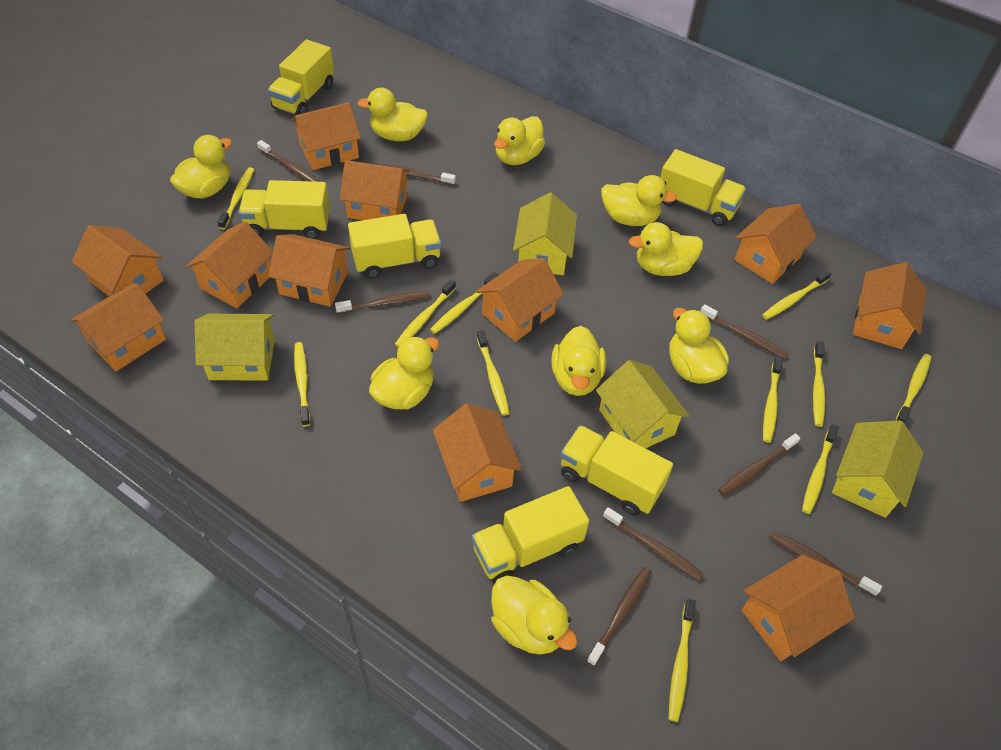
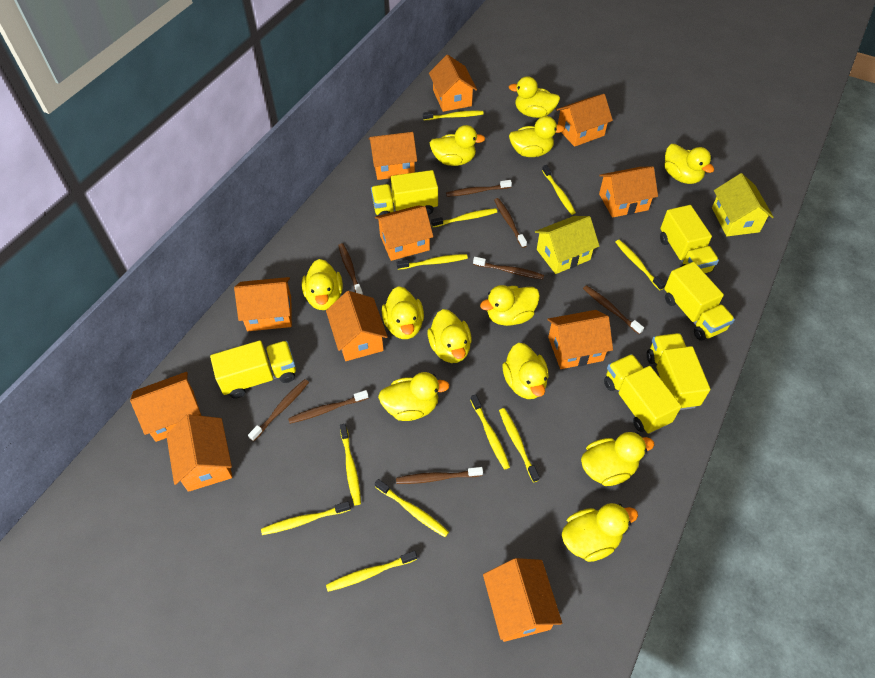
yellow duck: [170,135,232,199] [357,88,428,141] [369,336,439,409] [491,576,578,655] [494,116,545,165] [551,326,606,396] [601,175,677,226] [629,222,703,276] [669,308,729,384] = 9 -> [302,259,343,310] [378,372,449,421] [382,286,424,339] [428,309,472,363] [430,125,485,166] [480,285,540,326] [503,343,549,399] [509,76,560,118] [509,116,565,157] [562,503,638,562] [581,432,654,486] [664,144,714,184] = 12
yellow house: [194,314,275,381] [513,192,577,275] [596,360,690,448] [832,421,924,518] = 4 -> [535,216,599,274] [712,173,774,236] = 2

